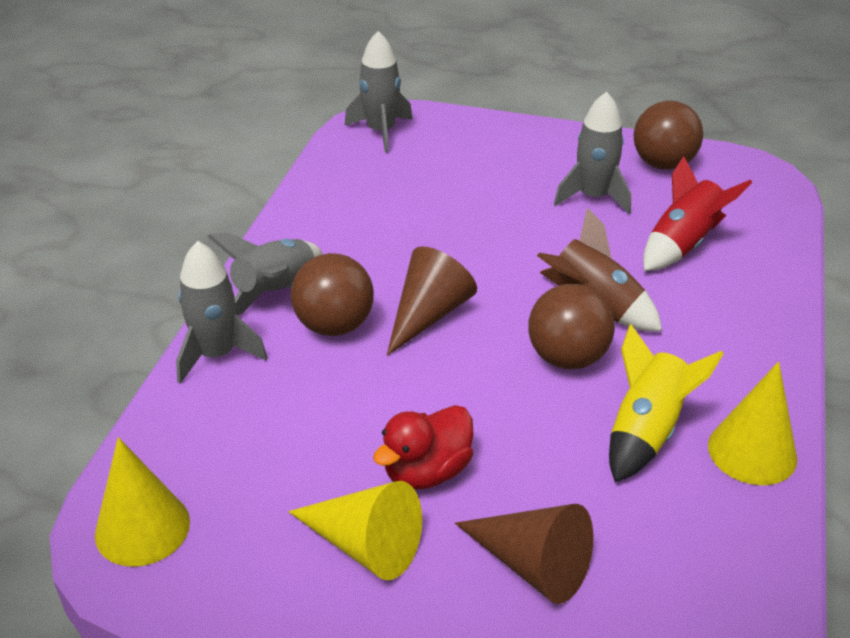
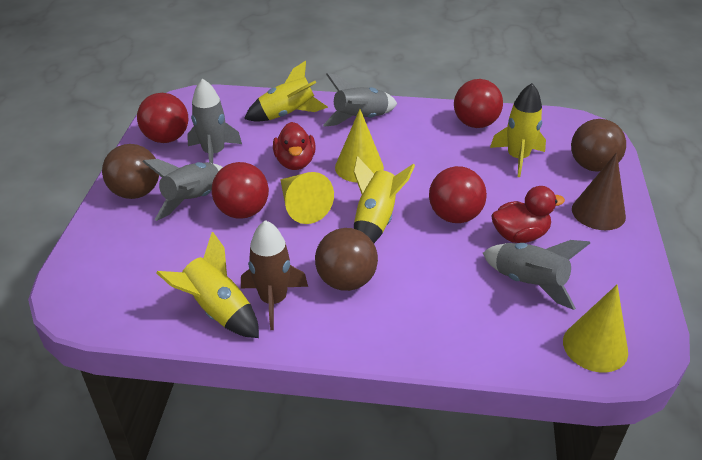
brown cone: [387,246,477,356] [455,504,593,604] = 2 -> [572,152,626,230] = 1
red ball: none = 0 -> [137,93,188,143] [212,162,269,219] [429,166,487,223] [454,79,503,128] = 4
red duck: [373,405,474,490] = 1 -> [273,122,315,170] [491,186,565,243] = 2
red rocket: [643,156,753,271] = 1 -> none = 0
yellow rocket: [609,324,724,482] = 1 -> [156,232,259,338] [244,61,328,122] [354,156,415,243] [490,83,546,177] = 4

